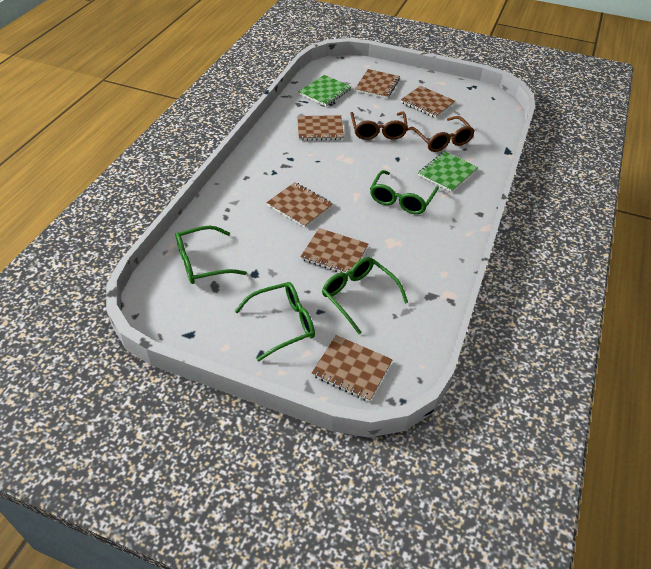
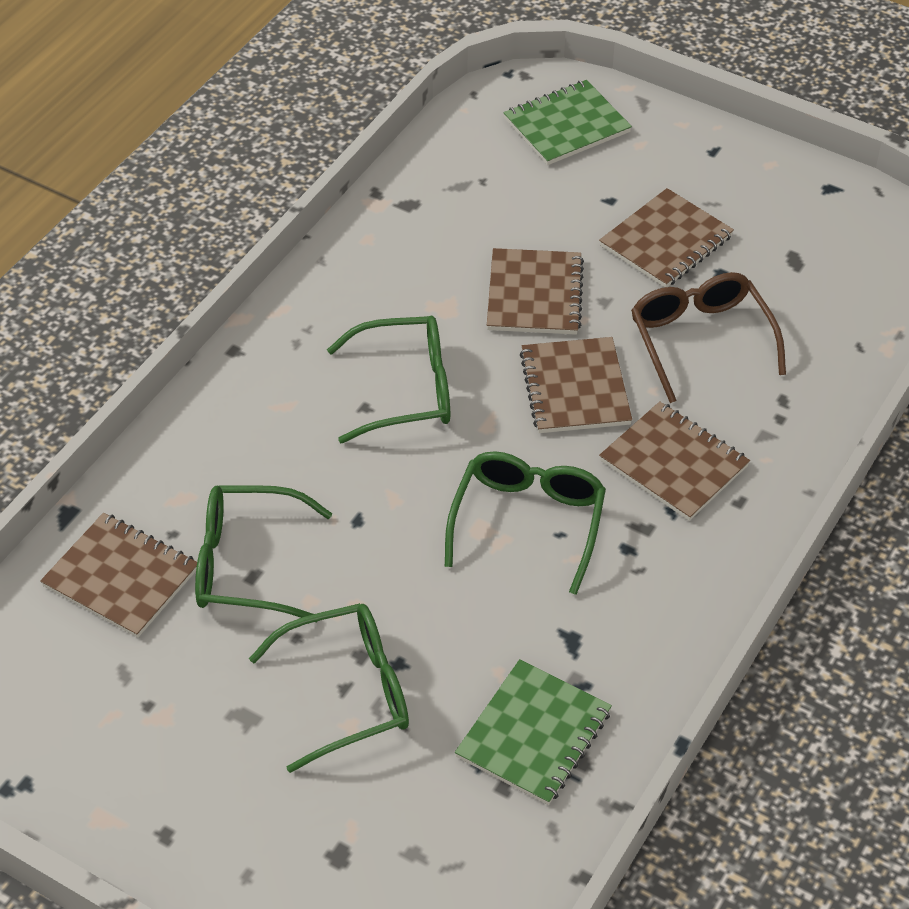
brown glasses: [350,112,408,140] [407,116,475,152] = 2 -> [631,272,786,403] = 1
brown notebook: [266,182,333,228] [297,115,344,141] [300,228,368,273] [312,335,393,402] [355,69,400,99] [401,86,455,118] = 6 -> [40,513,197,638] [487,248,584,335] [520,337,632,433] [599,188,734,287] [599,401,750,521] = 5

